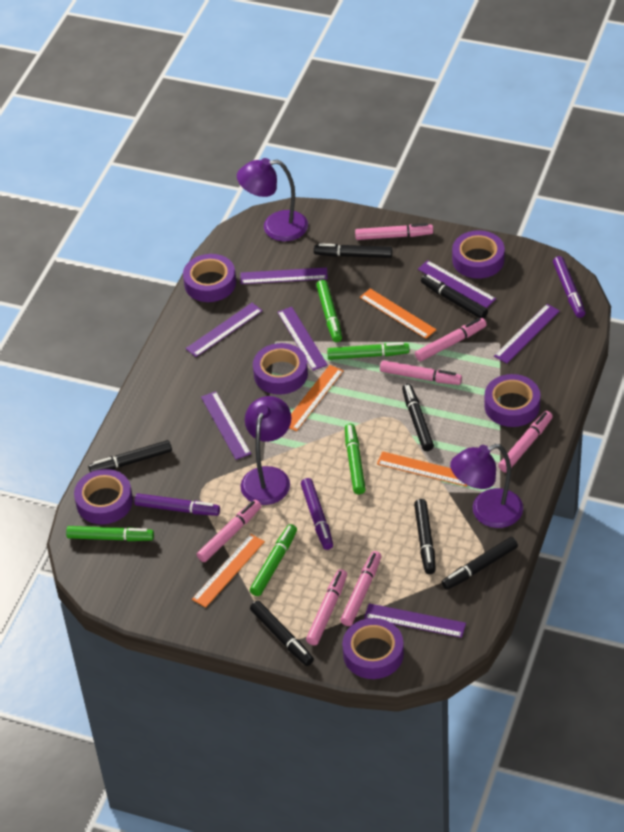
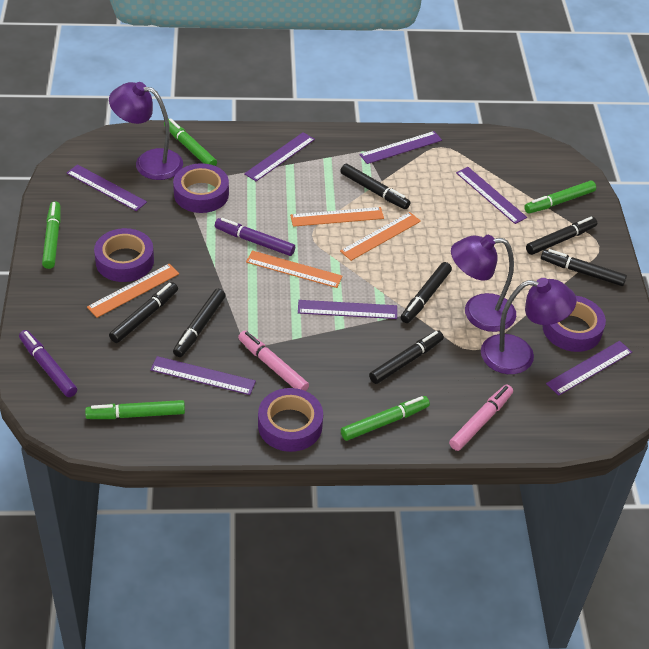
pink marker: [197,500,261,562] [306,569,347,646] [340,551,381,626] [355,223,433,240] [380,360,462,385] [415,318,487,361] [498,411,553,472] = 7 -> [238,331,309,391] [449,385,513,451] = 2
purple marker: [134,493,220,516] [301,478,333,550] [553,256,585,318] = 3 -> [19,330,77,397] [215,218,295,256] = 2
purple tape: [74,469,133,524] [183,254,236,302] [253,343,308,395] [342,618,404,679] [452,230,505,279] [484,374,540,427] = 6 -> [94,228,154,282] [173,163,229,213] [258,388,323,452] [542,295,606,352] = 4

